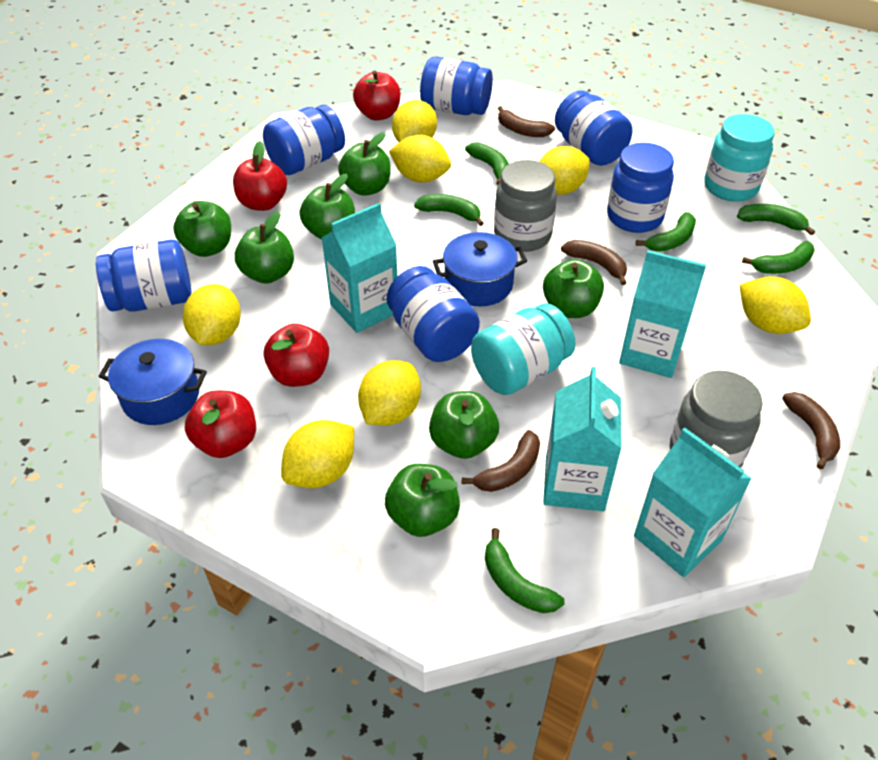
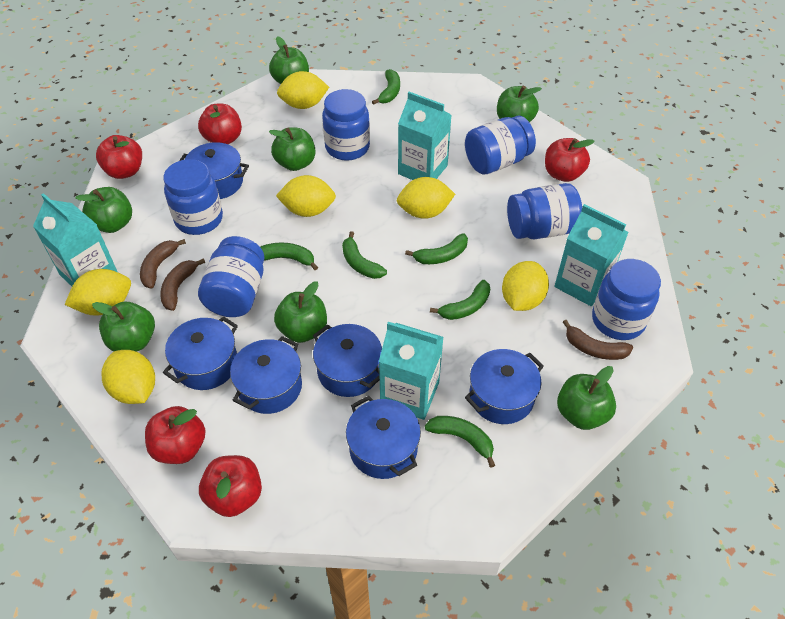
blue pot: [99,339,207,425] [433,232,527,306] = 2 -> [163,316,238,390] [180,142,249,199] [230,336,302,414] [313,324,382,397] [346,396,421,479] [465,349,544,424] = 6
brown banana: [462,430,540,492] [498,106,555,137] [561,240,627,285] [782,392,840,469] = 4 -> [140,239,186,288] [160,258,205,311] [563,320,633,360] = 3
grey jar: [494,160,557,252] [670,371,763,468] = 2 -> none = 0
red apple: [185,391,256,458] [233,141,287,211] [263,324,329,387] [353,71,400,120] = 4 -> [96,135,142,179] [145,406,206,464] [198,104,242,144] [199,455,262,517] [545,138,595,182] = 5
turquoise jar: [471,303,576,395] [704,114,775,202] = 2 -> none = 0
yellow lemon: [183,284,241,345] [281,420,354,488] [358,360,421,426] [389,135,451,183] [392,100,437,142] [539,146,590,195] [740,276,811,334] = 7 -> [65,269,131,315] [101,350,155,404] [276,175,336,217] [277,71,329,109] [397,177,455,219] [502,261,549,311] = 6

